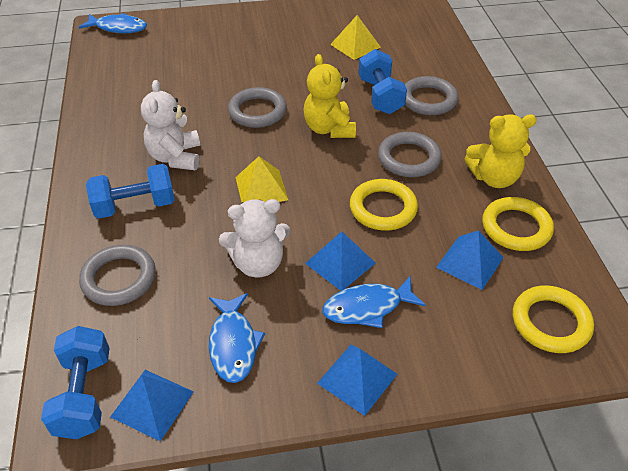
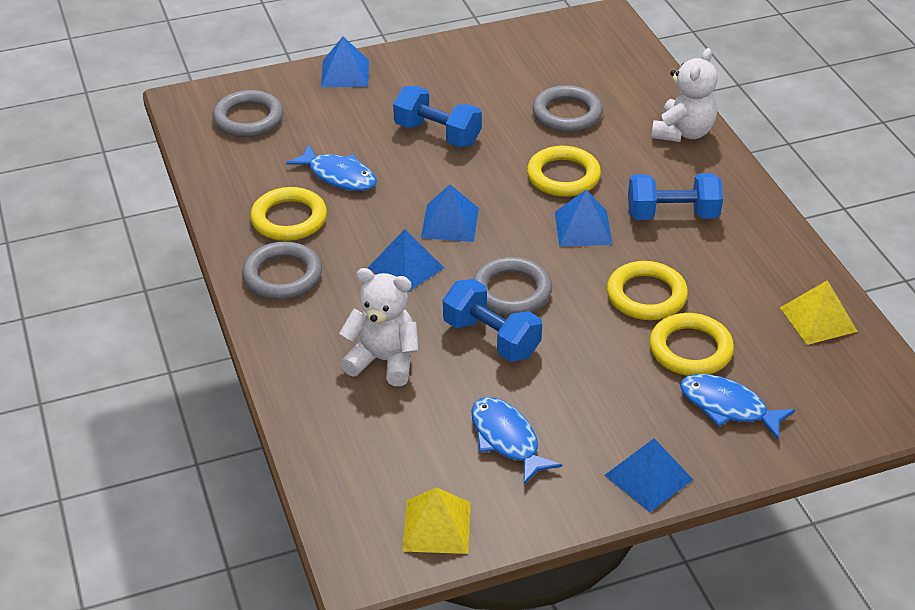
blue pyramid: [110,370,194,442] [305,231,376,291] [317,345,397,416] [436,230,504,290] = 4 -> [321,37,369,87] [368,229,444,292] [421,184,479,242] [555,190,613,246] [605,438,693,512] = 5
yellow ring: [350,179,418,231] [482,197,554,251] [513,286,594,353] = 3 -> [250,187,327,241] [527,146,601,197] [607,261,688,320] [649,313,734,376] = 4
yellow teddy bear: [303,54,356,138] [464,114,537,188] = 2 -> none = 0

